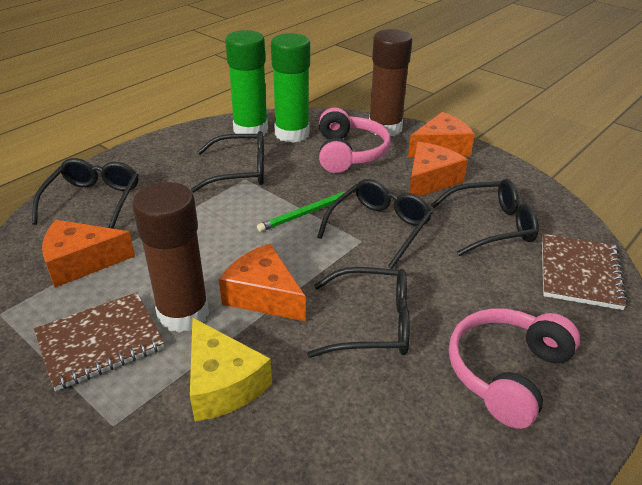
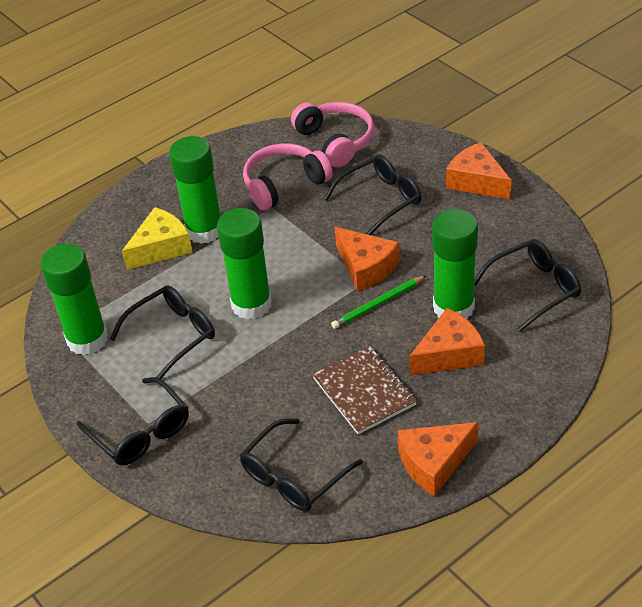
brown glue stick: [132,182,209,333] [369,29,412,136] = 2 -> none = 0
brown notebook: [34,292,164,391] [542,234,628,310] = 2 -> [313,346,417,435] = 1
green glue stick: [225,30,268,139] [271,33,310,143] = 2 -> [40,244,108,356] [169,136,221,244] [217,208,272,319] [432,209,478,319] = 4

